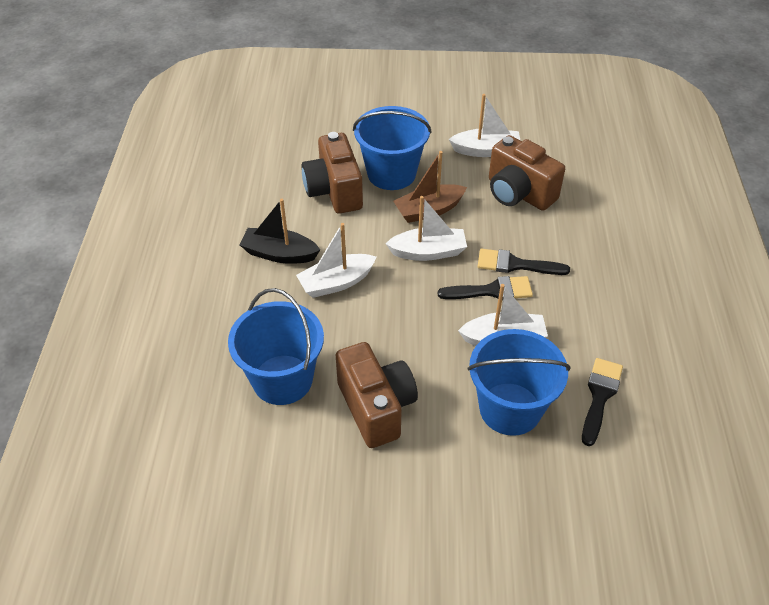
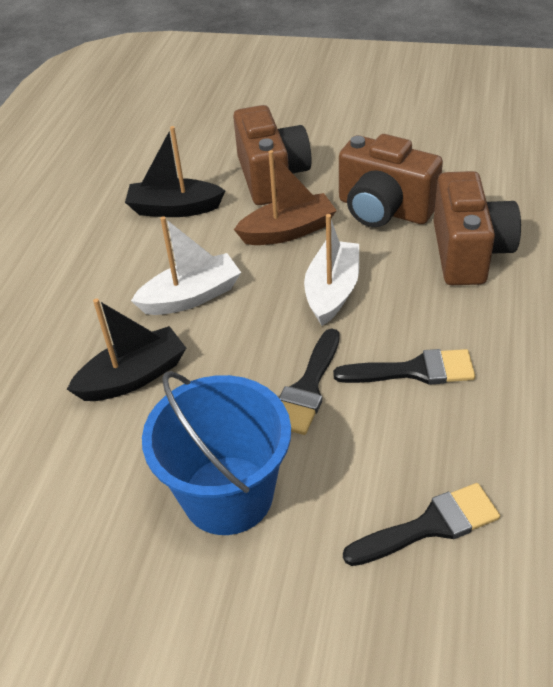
black boat: [239,199,320,264] = 1 -> [67,298,186,401] [125,126,226,217] = 2
blue bucket: [228,288,324,405] [353,106,432,190] [468,329,571,436] = 3 -> [142,371,291,535] = 1
white boat: [296,223,376,298] [385,196,467,261] [449,94,521,157] [458,284,548,346] = 4 -> [131,216,241,315] [304,214,359,326] = 2

